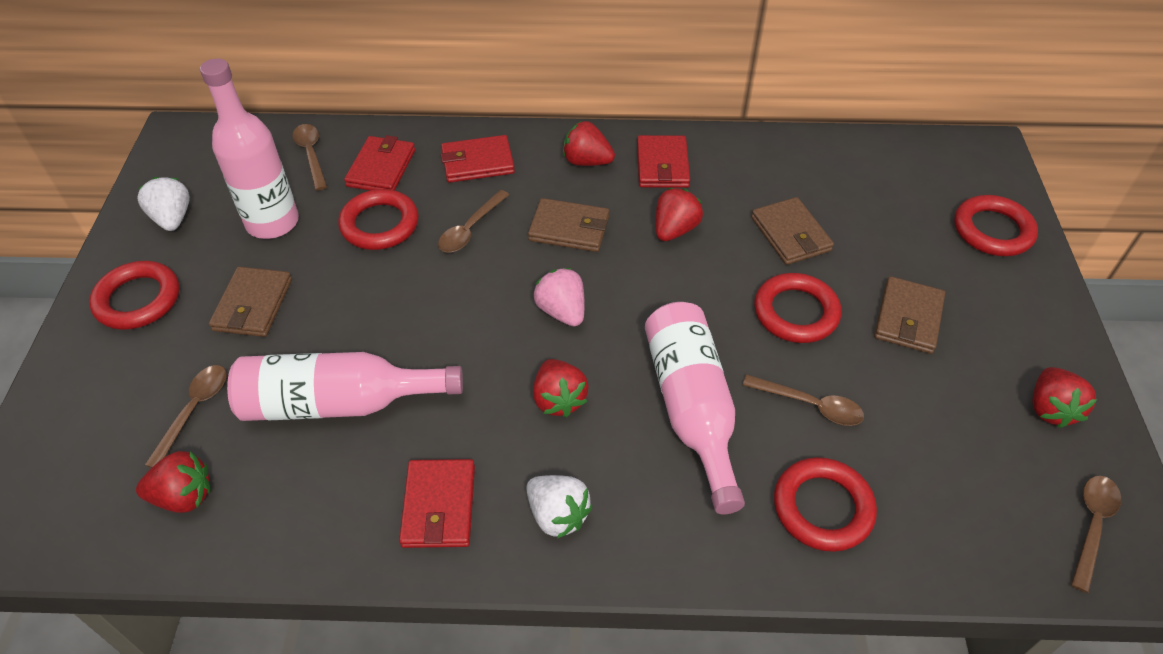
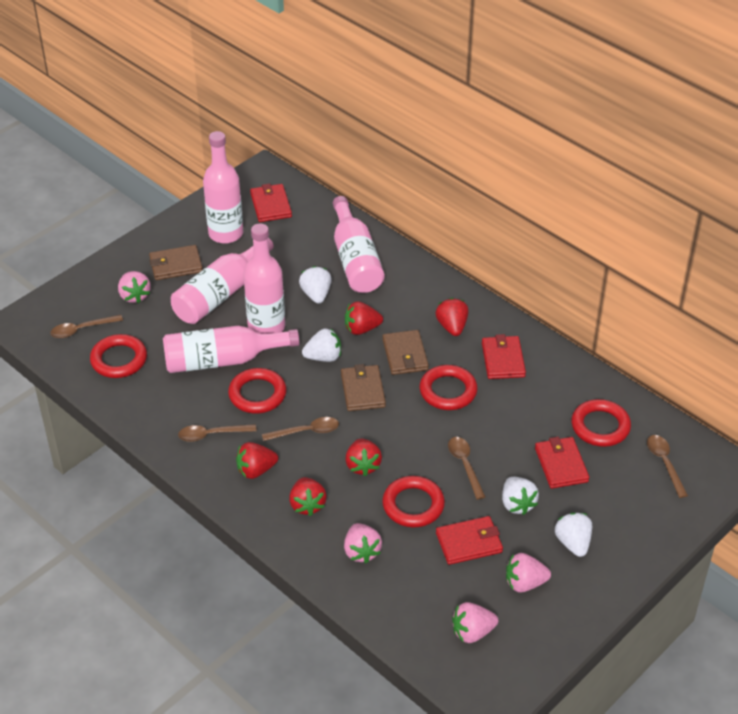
brown wallet: [209,267,292,337] [528,198,609,252] [751,197,834,265] [874,276,945,354] = 4 -> [149,245,203,280] [341,364,386,411] [382,330,429,375] = 3
pink bottle: [200,58,299,239] [227,352,463,421] [645,302,745,515] = 3 -> [163,326,300,373] [171,238,274,324] [203,131,243,244] [243,223,285,334] [333,196,385,293] = 5
pink strawberry: [534,268,584,326] = 1 -> [118,271,151,303] [344,523,382,564] [452,602,498,643] [506,553,551,593] = 4
white strawberry: [137,177,190,231] [526,475,592,539] = 2 -> [299,266,332,304] [302,328,341,362] [502,477,539,515] [555,512,592,557] = 4

